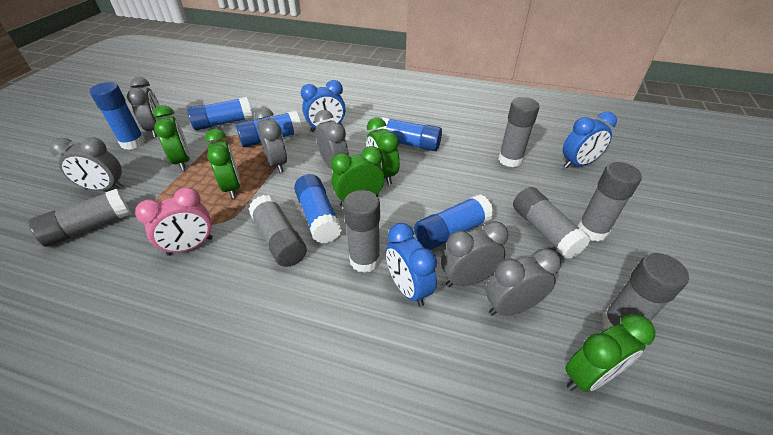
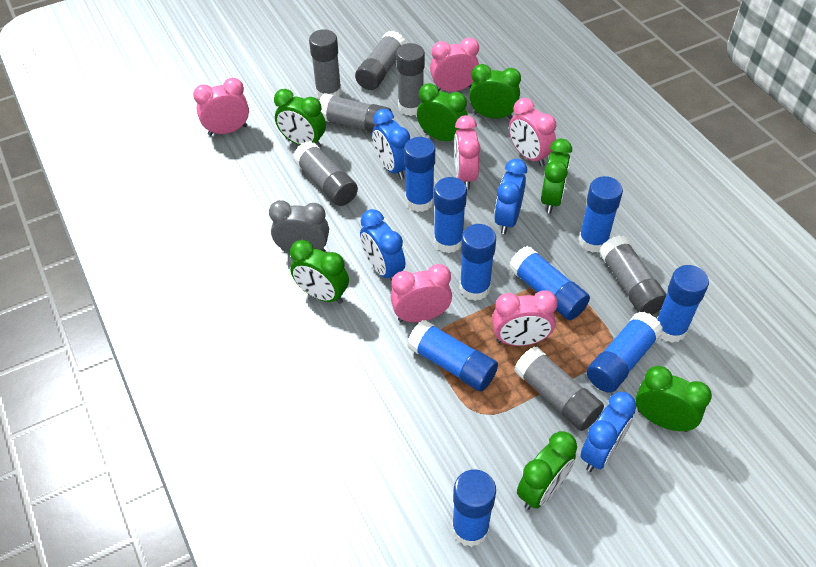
blue clock: [301,80,346,132] [386,223,437,307] [563,112,617,168] = 3 -> [360,209,405,281] [373,109,410,179] [494,159,527,234] [580,392,636,472] = 4
blue glue stick: [90,82,146,150] [187,97,253,130] [236,111,302,147] [294,174,342,243] [378,117,442,151] [414,194,494,250] = 6 -> [404,137,435,212] [407,320,498,391] [434,177,467,253] [452,469,496,547] [459,224,496,301] [509,246,590,320] [578,176,623,253] [587,311,663,393] [657,265,709,343] = 9
green clock: [153,105,190,170] [205,129,240,199] [331,146,384,207] [366,118,400,185] [565,314,656,392] = 5 -> [274,89,326,148] [290,240,349,304] [417,83,468,141] [469,64,521,119] [517,431,577,510] [541,139,572,214] [636,366,712,432] = 7
grey clock: [49,137,124,191] [127,77,163,137] [254,108,287,173] [314,110,349,169] [441,221,508,287] [486,248,561,316] = 6 -> [269,200,329,253] = 1
pink clock: [135,187,213,256] = 1 -> [193,78,249,136] [390,264,452,322] [430,38,479,92] [454,115,480,190] [492,290,558,346] [509,98,556,167] = 6

